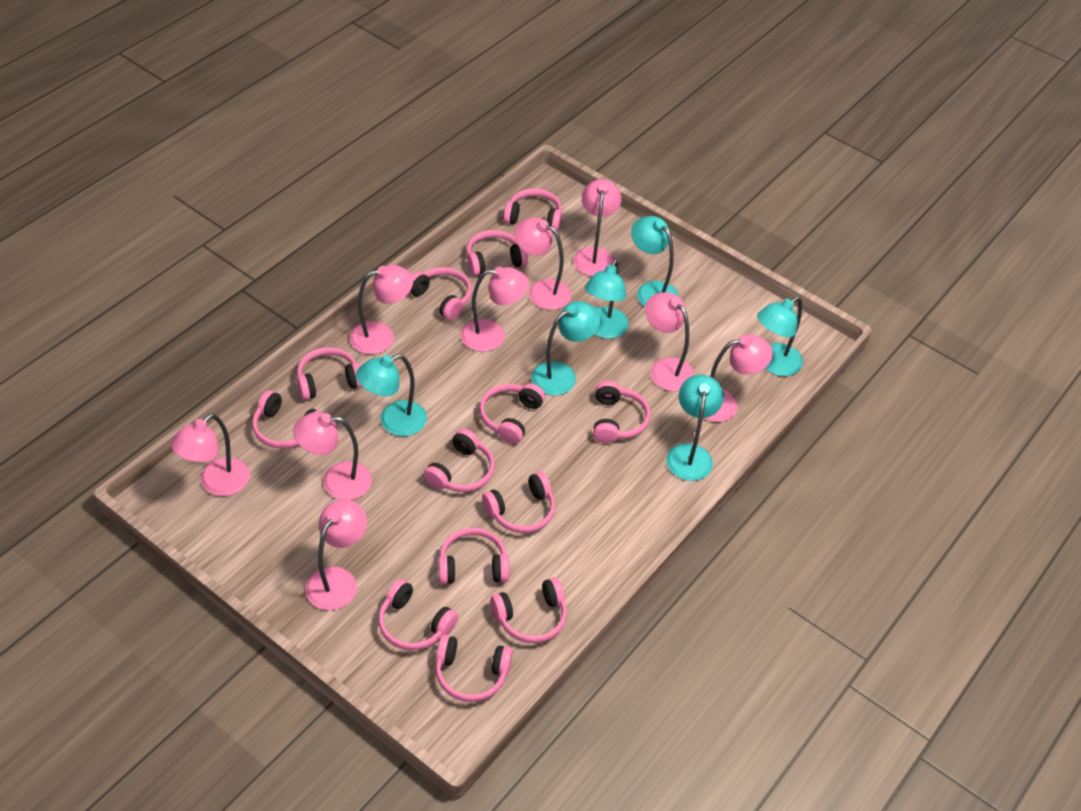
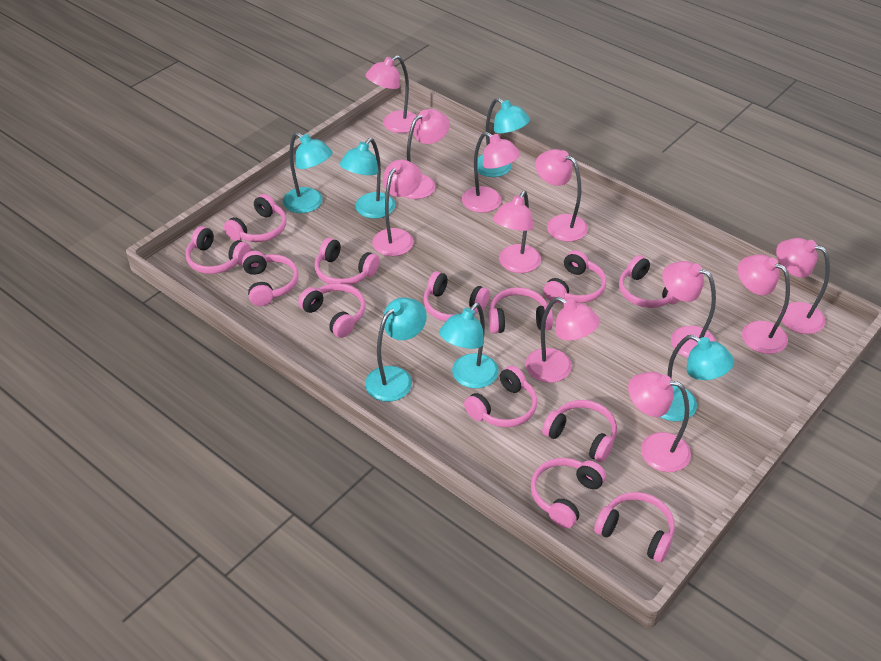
pink lamp: [171,414,250,496] [293,412,372,500] [305,499,367,610] [350,265,413,354] [461,267,529,352] [514,217,571,310] [574,179,621,276] [645,292,695,391] [704,334,773,422] = 9 -> [366,56,417,133] [372,160,422,256] [404,109,450,199] [462,132,520,213] [493,191,541,273] [525,297,600,383] [535,149,588,242] [628,372,691,472] [662,261,716,358] [738,255,790,354] [776,238,830,334] = 11

